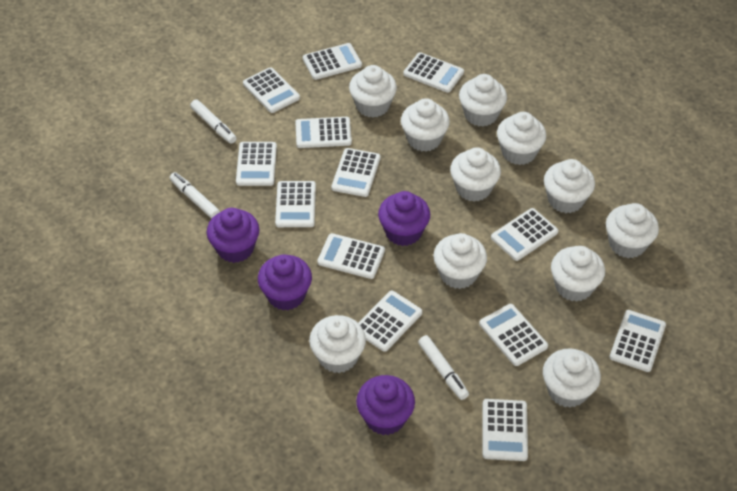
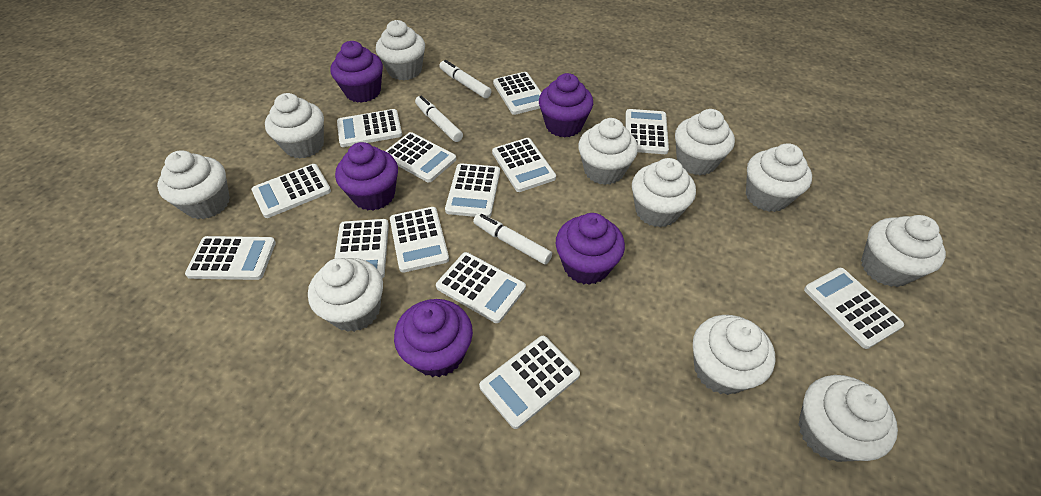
purple cupcake: [207,208,259,263] [258,254,312,310] [356,375,415,435] [378,191,430,246] = 4 -> [331,41,383,103] [335,142,398,211] [394,299,473,377] [539,73,593,138] [556,213,625,285] = 5

